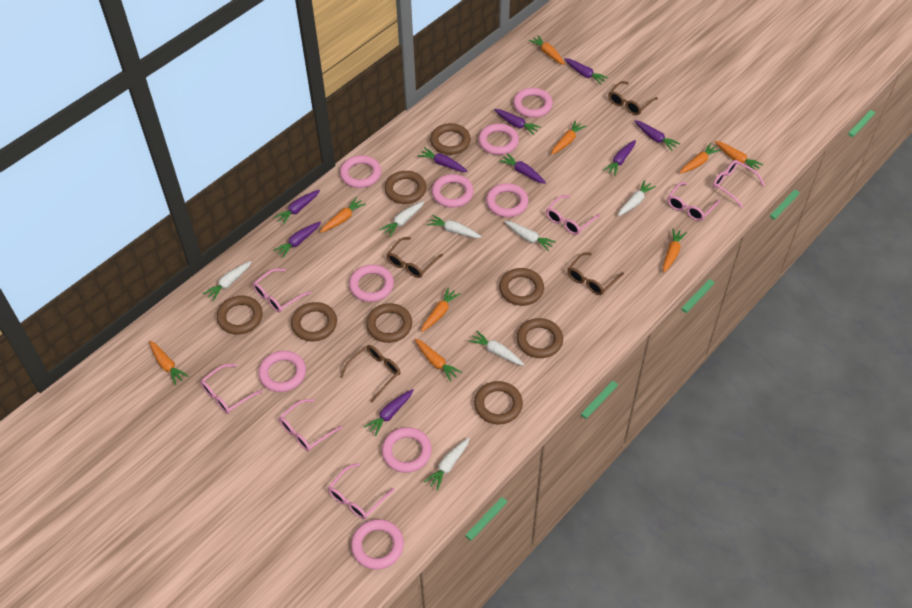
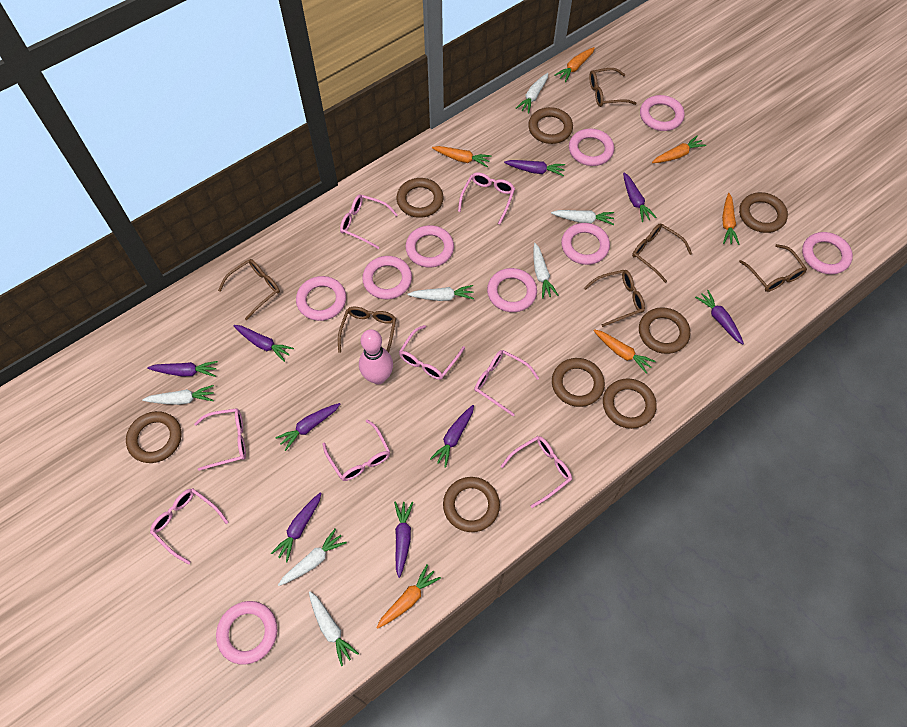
brown glasses: [340,345,401,402] [386,237,443,278] [567,252,624,295] [608,81,658,115] = 4 -> [218,259,280,320] [338,307,396,353] [584,270,645,327] [589,68,637,107] [632,223,692,283] [739,244,807,292] = 6
orange carrot: [149,341,189,385] [320,197,366,233] [414,339,462,382] [421,287,461,332] [529,35,565,65] [551,120,586,155] [663,228,687,273] [680,143,721,174] [715,141,763,170] = 9 -> [376,564,441,629] [432,146,492,167] [554,47,595,82] [593,329,656,374] [652,135,706,163] [722,193,740,245] = 6
pink bowling pin: none = 0 -> [359,329,393,384] = 1
pink glasses: [200,364,263,414] [253,268,311,313] [279,399,342,451] [328,463,394,519] [546,195,601,235] [667,182,720,221] [713,160,765,208] = 7 -> [150,488,228,565] [194,408,246,471] [322,419,390,481] [340,194,398,249] [399,325,465,380] [458,172,515,225] [474,350,539,416] [501,436,572,508] = 8

